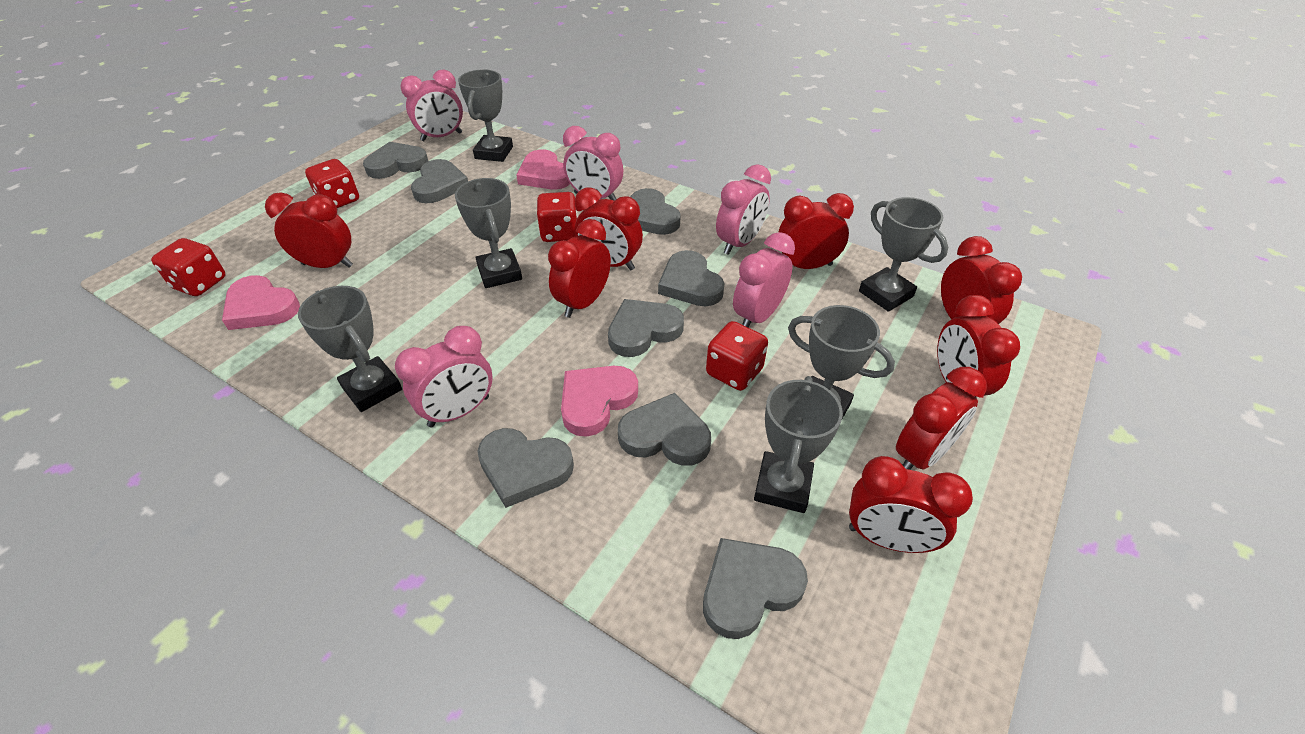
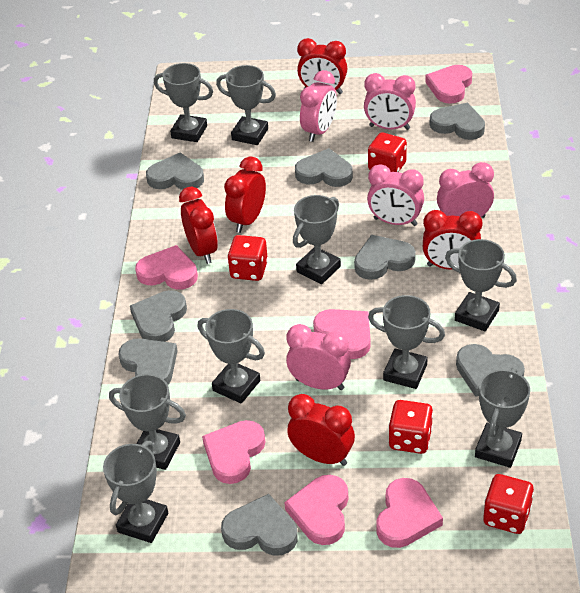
grey trophy: [298,286,402,412] [455,178,522,288] [458,69,513,162] [754,376,843,513] [788,305,895,419] [859,197,948,312] = 6 -> [103,441,168,543] [109,374,186,470] [154,63,213,142] [198,309,265,404] [216,65,276,145] [293,195,341,284] [368,295,445,389] [445,239,517,331] [475,368,530,468] = 9
pink heart: [222,275,300,330] [516,149,570,189] [561,366,638,437] = 3 -> [135,245,198,289] [202,420,265,484] [284,475,348,545] [313,309,371,359] [376,478,443,548] [425,65,472,104] = 6
red clock: [265,192,353,268] [548,219,611,318] [575,188,643,270] [779,193,854,269] [849,456,973,553] [896,367,987,470] [937,295,1020,397] [941,236,1022,324] = 8 -> [179,187,218,264] [224,157,266,233] [287,394,355,466] [297,38,347,94] [423,210,482,270] = 5

